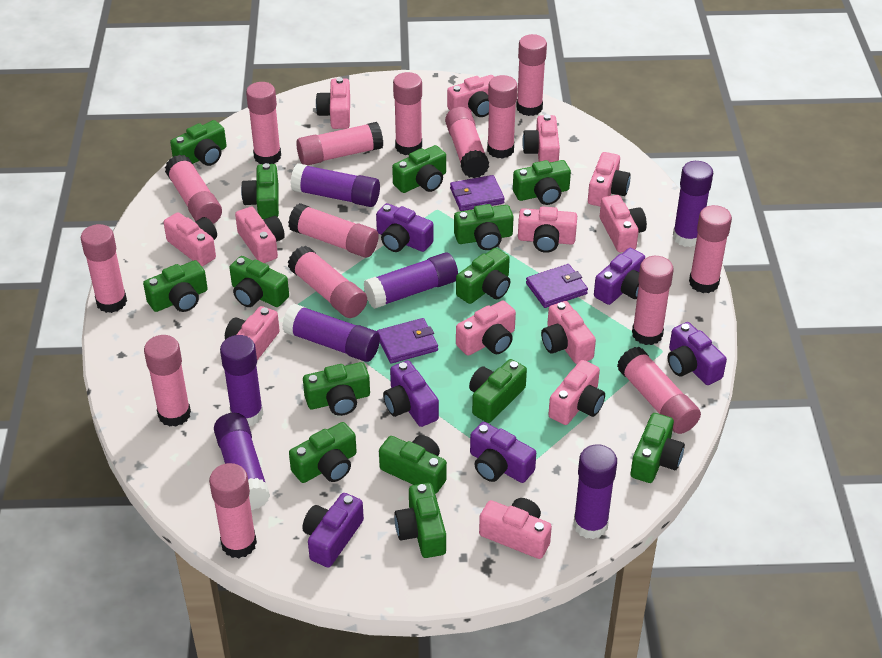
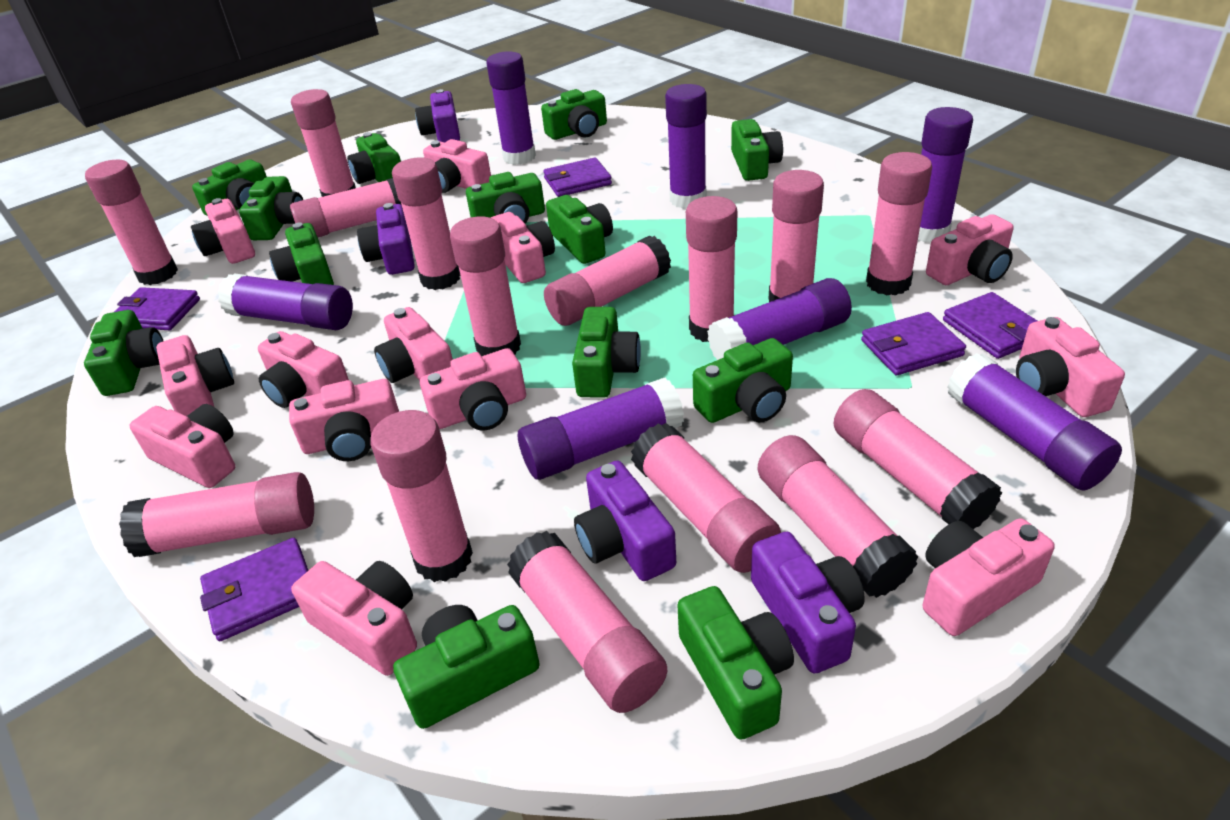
green camera: [143,260,208,312] [170,120,227,166] [229,256,289,307] [241,163,279,219] [289,422,357,483] [303,362,370,416] [379,435,447,494] [392,145,446,193] [394,483,446,558] [454,204,514,250] [456,248,510,304] [469,359,527,423] [513,160,571,205] [631,413,685,483] = 14 -> [84,310,163,396] [192,160,267,216] [239,176,303,240] [269,222,334,285] [347,132,401,184] [393,605,540,729] [466,172,545,224] [541,89,607,140] [546,195,613,264] [572,307,641,398] [678,586,794,740] [693,338,793,423] [731,119,783,181] = 13
purple camera: [302,493,364,567] [376,203,434,252] [383,360,439,427] [470,422,536,483] [594,248,645,305] [668,322,727,385] = 6 -> [357,203,415,275] [415,89,460,142] [574,461,676,581] [751,532,865,673] = 4
purple wallet: [377,318,438,364] [450,175,505,211] [526,264,588,308] = 3 -> [114,287,200,330] [200,538,309,641] [543,158,612,197] [861,312,966,375] [943,292,1037,359] = 5

